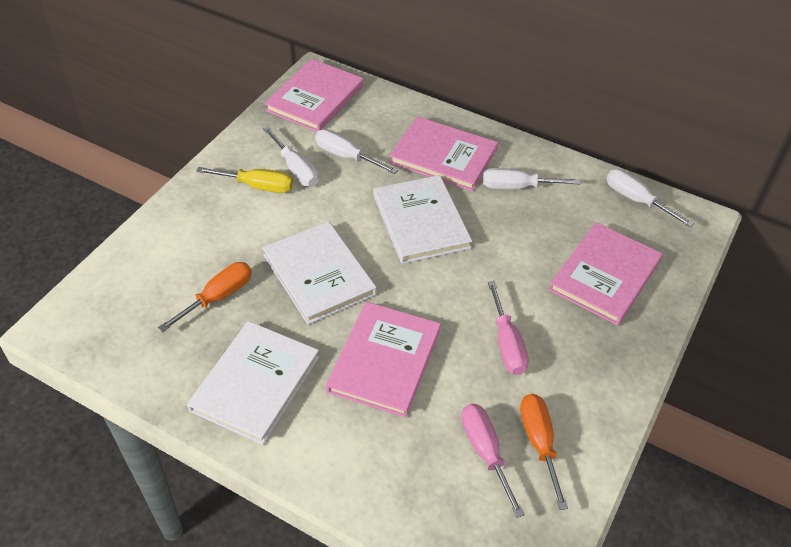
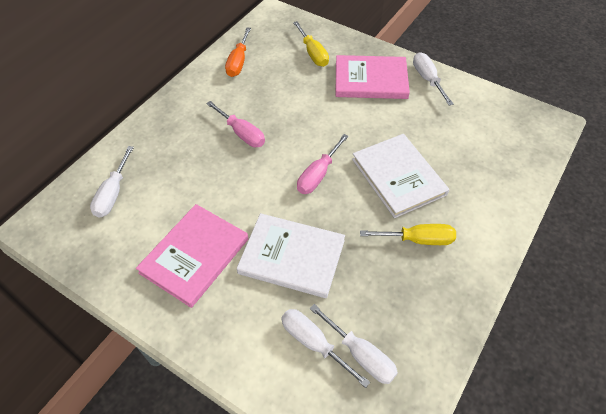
orange screwdriver: [158,262,252,332] [520,394,568,510] = 2 -> [225,27,251,77] = 1
pink book: [264,59,364,132] [326,302,441,418] [389,116,498,191] [549,222,663,325] = 4 -> [136,204,249,308] [336,55,410,99] = 2
white book: [187,321,319,445] [262,221,377,324] [374,175,472,264] = 3 -> [237,213,345,298] [352,134,449,218] = 2
yellow screwdriver: [196,167,293,193] = 1 -> [293,21,329,67] [360,224,456,245] = 2

